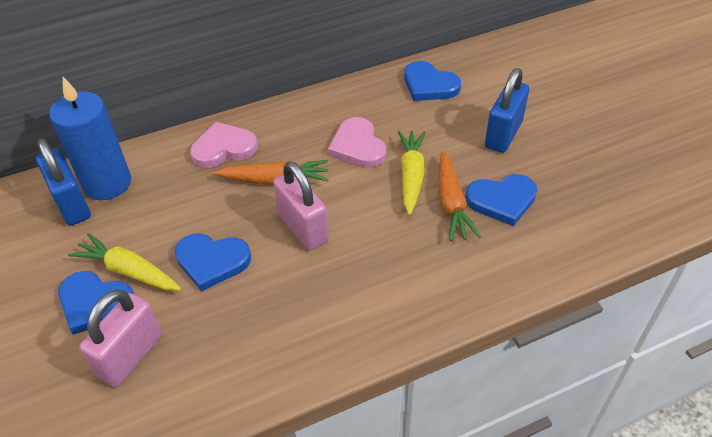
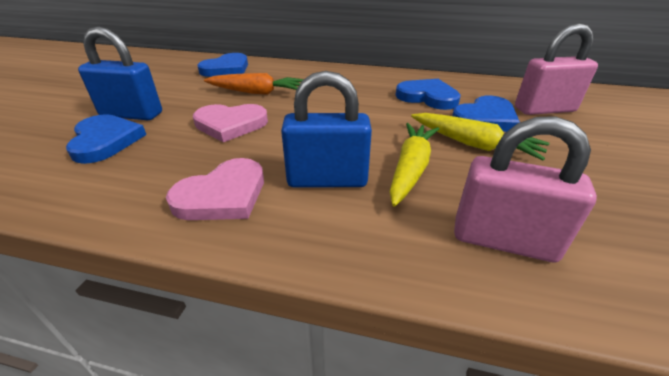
blue candle: [49,77,131,200] = 1 -> none = 0
orange carrot: [213,160,329,185] [439,151,481,241] = 2 -> [204,73,304,95] = 1

